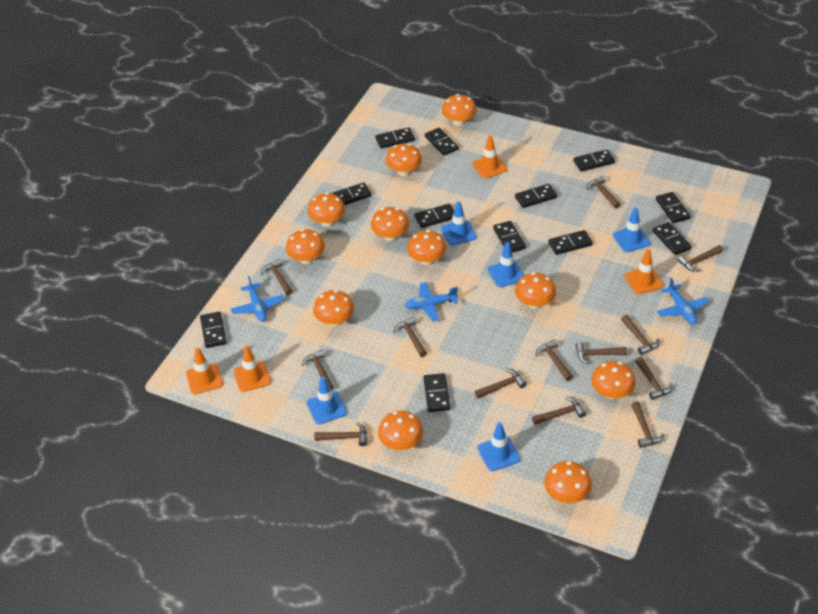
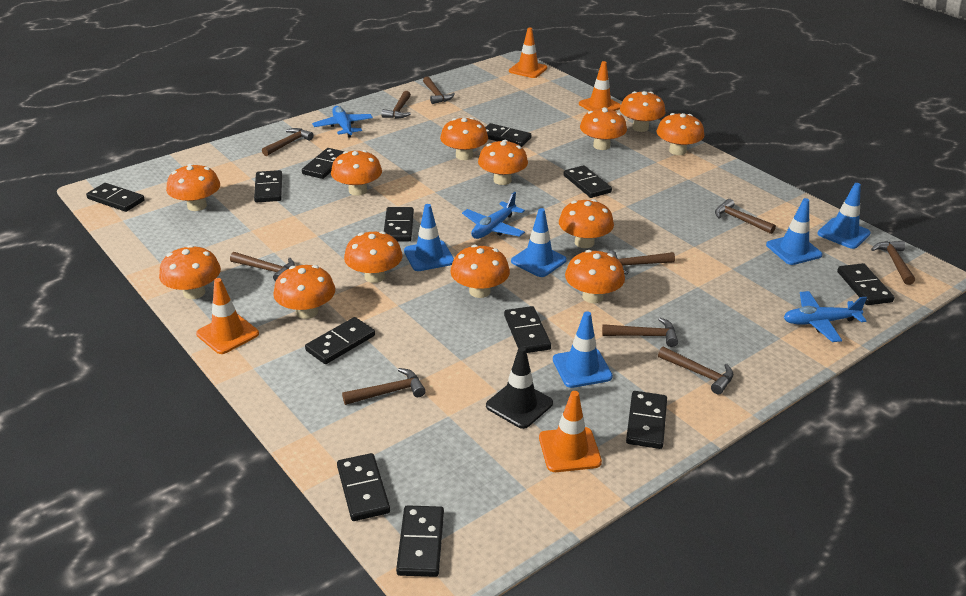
black traffic cone: none = 0 -> [486,347,553,429] = 1
brown hammer: [261,259,293,295] [302,350,334,391] [314,422,367,446] [393,317,427,357] [475,369,527,399] [532,397,586,425] [536,339,573,381] [576,342,627,364] [586,176,621,209] [621,315,659,355] [631,401,665,448] [635,357,673,400] [678,245,723,272] = 13 -> [230,252,295,282] [262,128,314,156] [342,368,426,405] [381,91,411,119] [423,76,455,104] [602,318,678,347] [607,250,675,274] [658,346,733,395] [715,199,776,234] [871,241,915,285] = 10
orange mushroom: [286,229,325,264] [308,192,345,227] [313,290,354,327] [371,207,409,241] [378,411,423,450] [386,143,422,176] [407,230,446,265] [442,94,477,126] [515,272,556,309] [544,461,592,503] [591,361,636,399] = 11 -> [159,245,221,299] [166,164,220,211] [273,265,335,319] [331,150,382,196] [344,231,403,283] [440,117,488,160] [450,245,510,298] [478,140,528,185] [559,199,614,248] [565,250,625,303] [580,107,627,150] [620,91,665,132] [656,113,704,155] = 13

